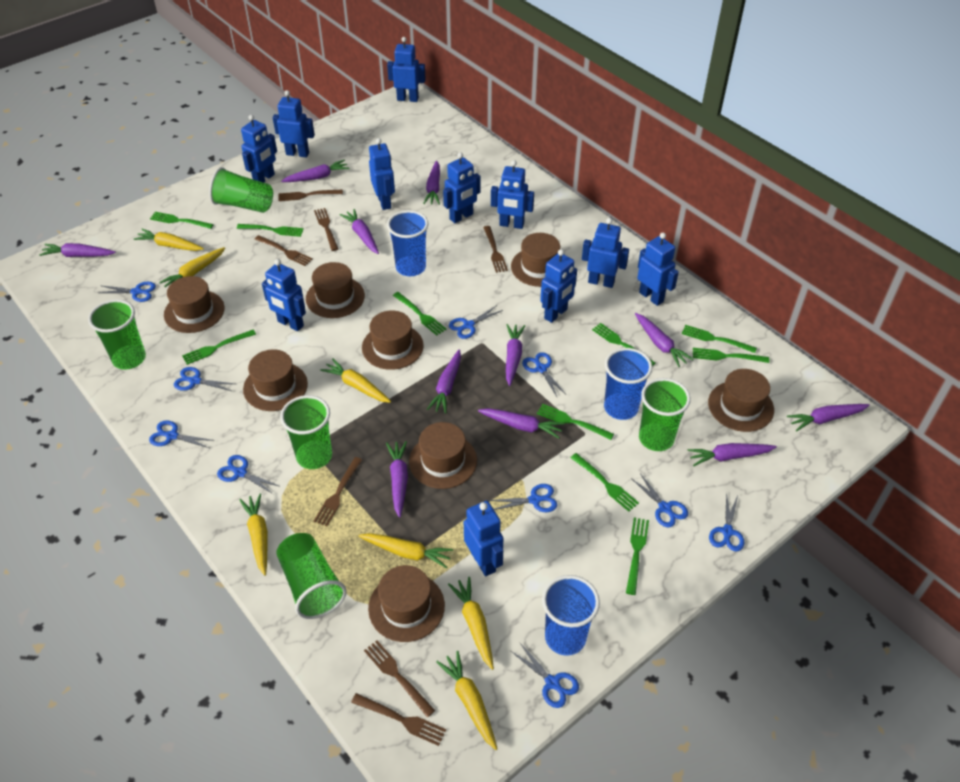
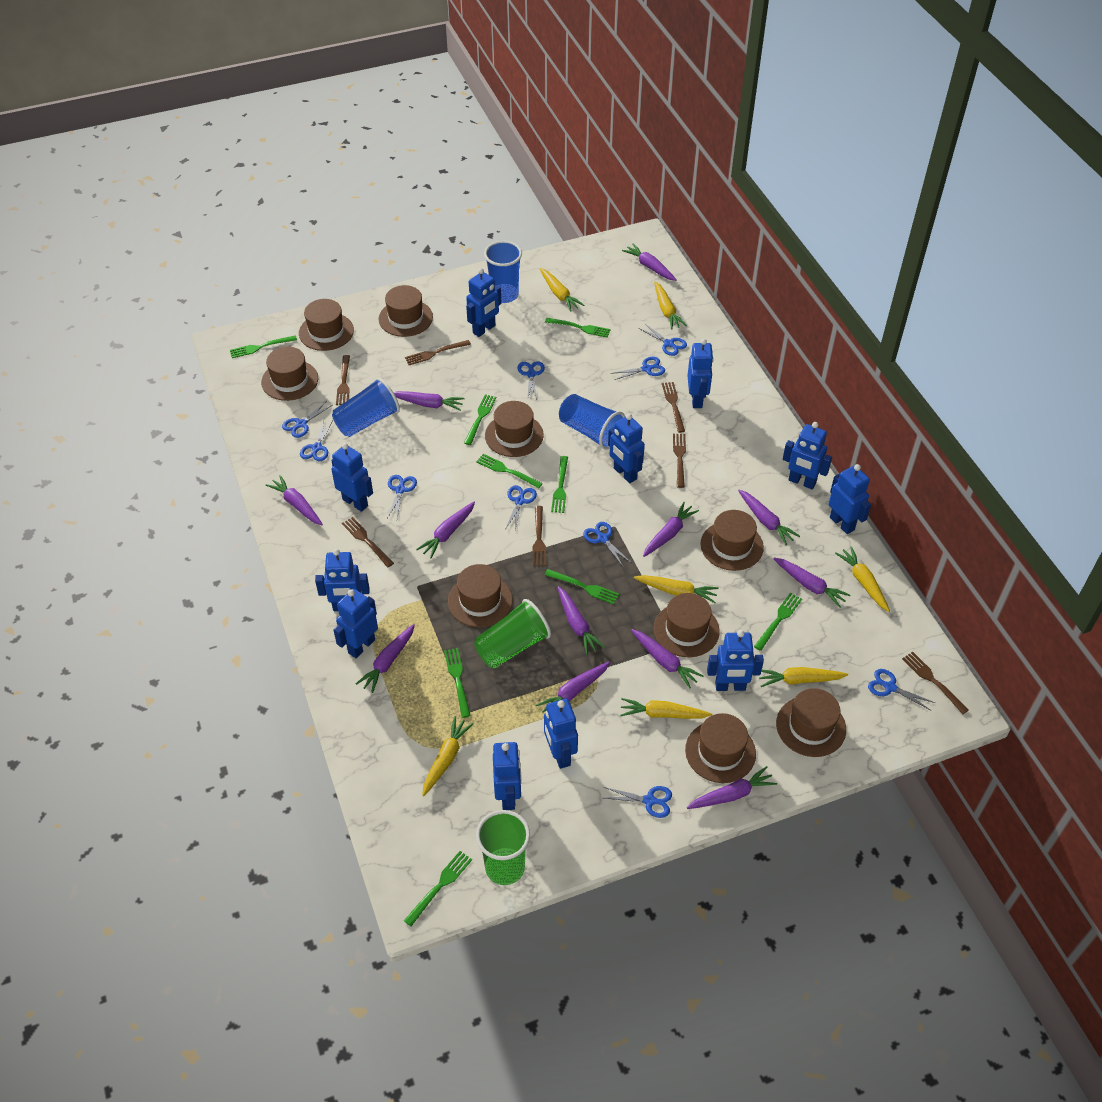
brown hat: [164,276,225,333] [243,350,308,411] [306,262,365,318] [362,310,424,370] [368,565,445,642] [409,422,477,489] [511,233,560,287] [708,369,774,432] = 8 -> [261,347,318,401] [299,299,354,351] [378,285,433,337] [448,564,513,627] [485,401,544,457] [653,593,720,657] [685,713,756,783] [700,510,764,571] [776,688,846,757] = 9
green cup: [88,299,146,370] [209,167,273,213] [276,533,347,619] [280,395,332,469] [639,378,691,451] = 5 -> [474,599,551,668] [476,810,530,885] = 2
green fork: [150,212,214,229] [182,329,256,365] [237,224,304,237] [393,292,447,335] [537,404,614,440] [571,453,639,512] [592,323,655,366] [626,517,649,595] [682,325,757,353] [693,348,769,363] = 10 -> [230,335,297,358] [404,851,472,926] [444,648,471,718] [464,394,496,445] [476,454,543,488] [544,569,619,604] [545,318,611,338] [551,456,568,513] [754,593,802,651] = 9
purple carrot: [39,243,116,257] [281,160,349,182] [340,209,379,254] [386,441,408,518] [423,161,440,205] [427,349,461,414] [478,408,564,439] [506,324,525,386] [635,313,694,367] [688,443,777,466] [787,404,870,431] = 11 -> [266,475,323,525] [356,624,415,693] [393,391,465,411] [416,502,475,558] [536,661,610,713] [557,586,605,655] [622,244,677,281] [631,629,703,689] [643,502,699,557] [687,766,777,809] [738,489,800,545] [773,558,850,608] = 12

